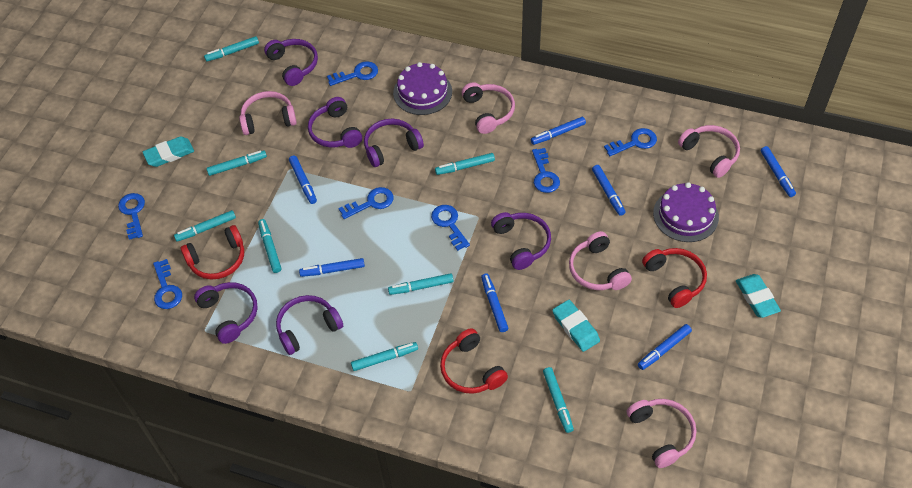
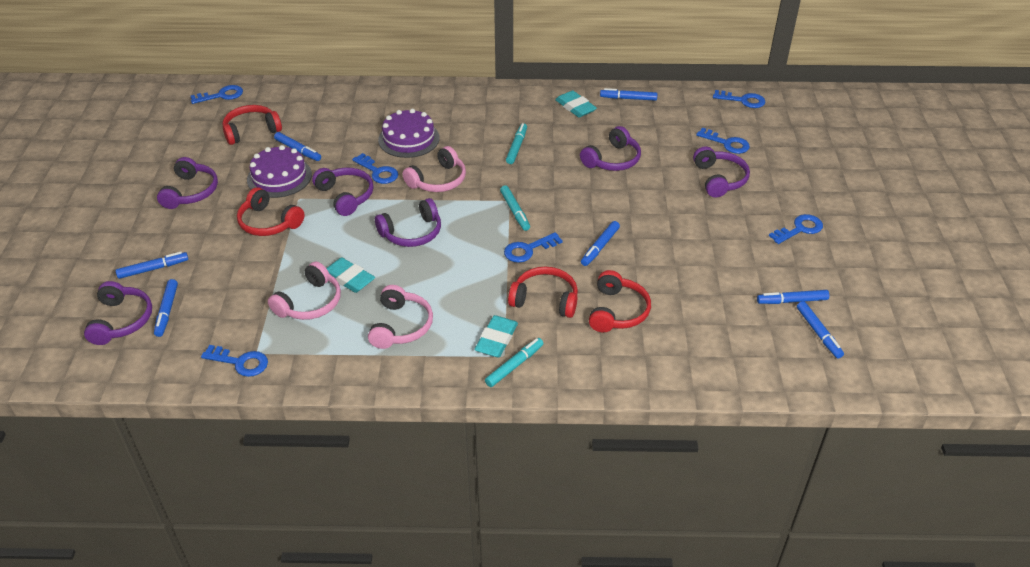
pink headphones: [239,91,297,135] [462,82,515,134] [569,231,632,290] [627,399,696,468] [678,125,740,178] = 5 -> [268,261,341,320] [368,285,433,349] [402,146,466,192] = 3
red headphones: [181,225,244,279] [440,328,508,394] [642,248,707,308] = 3 -> [222,105,282,145] [237,187,304,236] [508,267,578,318] [589,270,651,333] = 4
turquoise marker: [174,210,236,242] [204,36,259,62] [206,150,267,176] [258,219,281,273] [351,342,418,371] [388,273,454,295] [435,153,495,175] [543,367,574,433] = 8 -> [485,338,544,387] [500,185,530,231] [506,123,527,164] = 3

